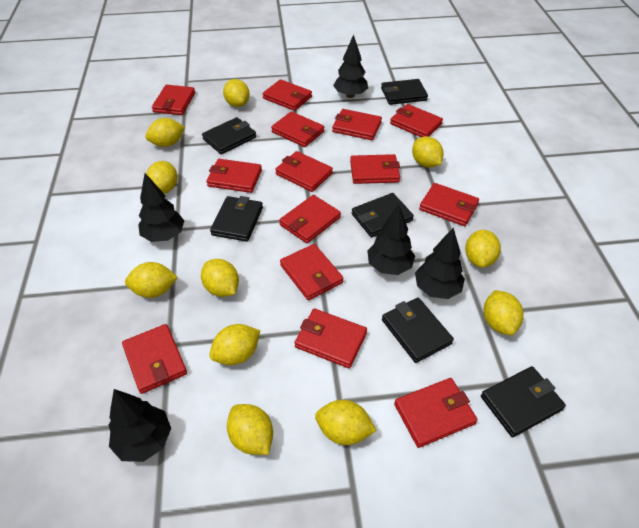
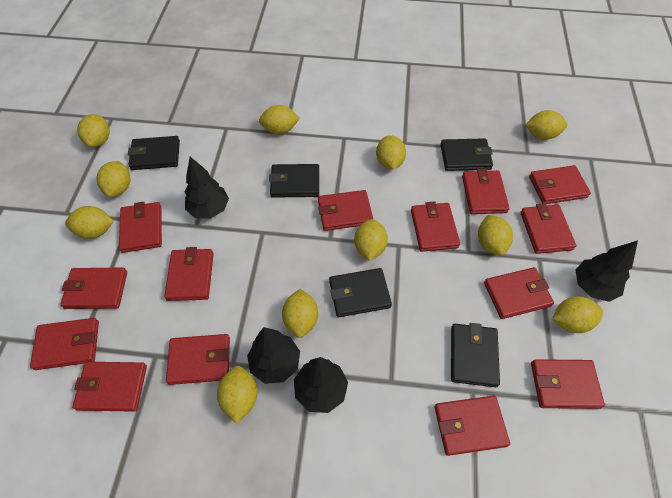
black tree: [109,389,171,462] [138,173,184,242] [333,35,368,98] [367,205,415,275] [415,228,465,299] = 5 -> [185,157,229,219] [247,327,300,384] [294,357,348,413] [575,240,638,302] = 4
black wallet: [202,117,256,154] [210,196,263,242] [352,193,414,237] [381,79,428,105] [382,298,454,363] [481,366,566,437] = 6 -> [128,136,180,170] [269,164,319,198] [329,268,392,317] [440,138,493,171] [451,323,500,387] = 5

